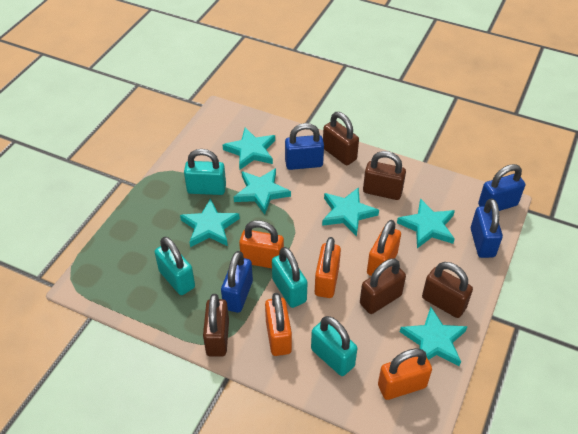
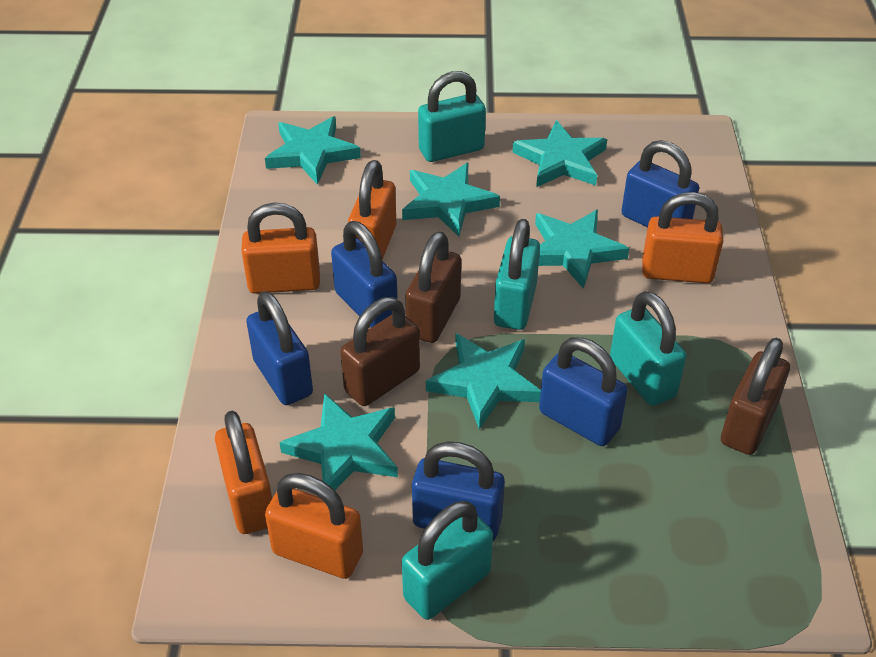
blue padlock: [221,251,253,313] [285,123,324,170] [471,198,503,258] [478,164,525,211] = 4 -> [246,291,313,405] [331,221,398,327] [412,441,505,541] [539,337,628,446] [621,140,699,227] = 5
brown padlock: [203,294,229,357] [323,112,359,165] [360,258,406,314] [363,151,406,200] [422,262,473,318] = 5 -> [340,297,420,406] [405,231,461,343] [721,338,790,455] = 3

